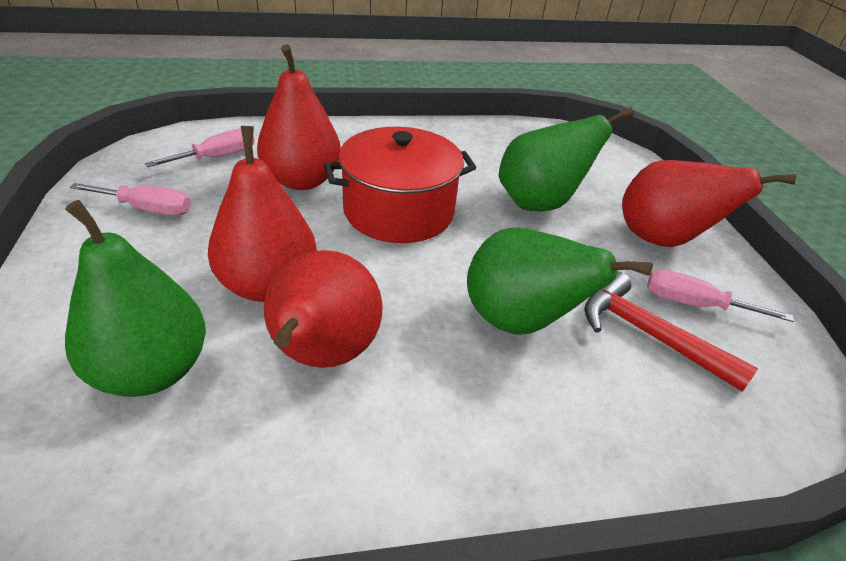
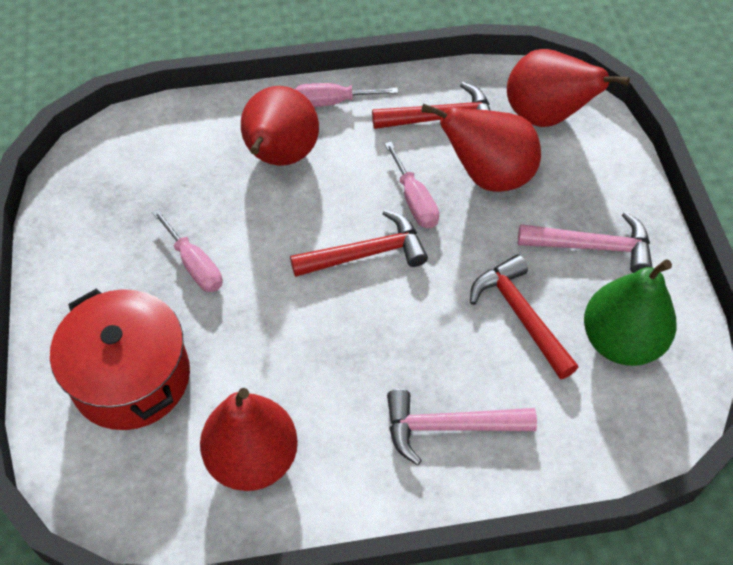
green pear: [65,200,206,397] [467,227,653,335] [499,107,634,211] = 3 -> [584,259,676,366] = 1
pink hammer: none = 0 -> [387,389,537,465] [518,212,653,273] = 2
red hammer: [584,271,758,392] = 1 -> [290,210,428,277] [372,82,491,129] [470,254,578,379] = 3

